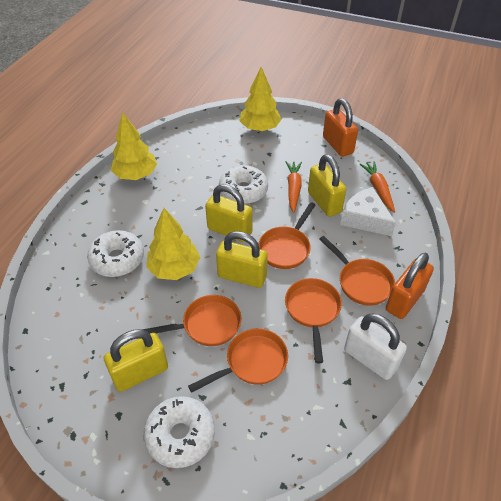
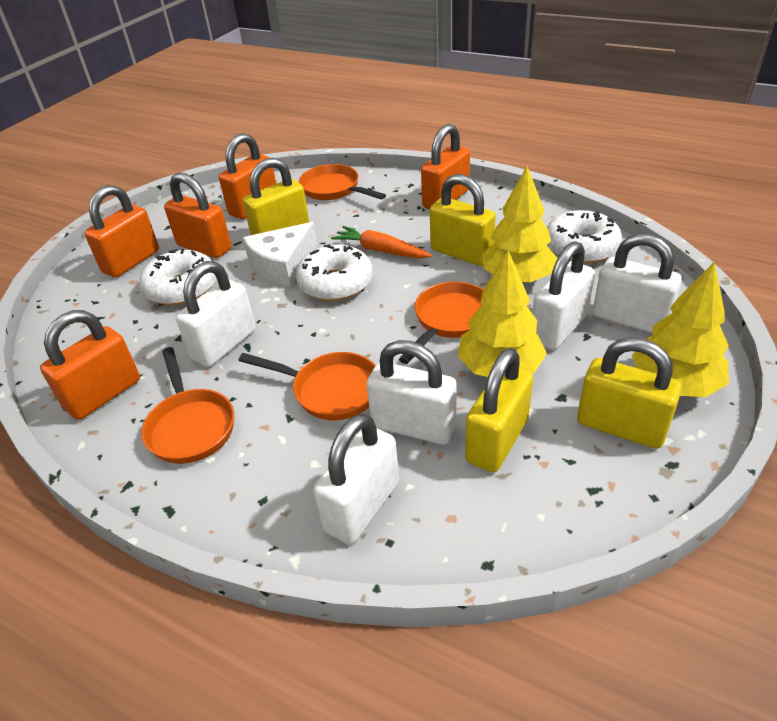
orange carrot: [286,161,302,213] [360,161,395,213] = 2 -> [331,226,432,258] = 1
orange padlock: [323,98,358,157] [386,253,434,319] = 2 -> [40,310,140,420] [85,185,159,278] [164,173,231,258] [219,133,276,219] [421,124,470,209] = 5
orange pan: [142,295,241,346] [188,328,288,393] [259,202,315,269] [285,278,342,363] [319,236,395,306] = 5 -> [141,347,234,464] [238,352,375,421] [299,164,386,200] [399,282,484,364] = 4
white padlock: [344,313,407,380] = 1 -> [176,261,256,367] [313,413,399,544] [367,340,457,445] [532,241,595,350] [593,233,682,333] = 5

